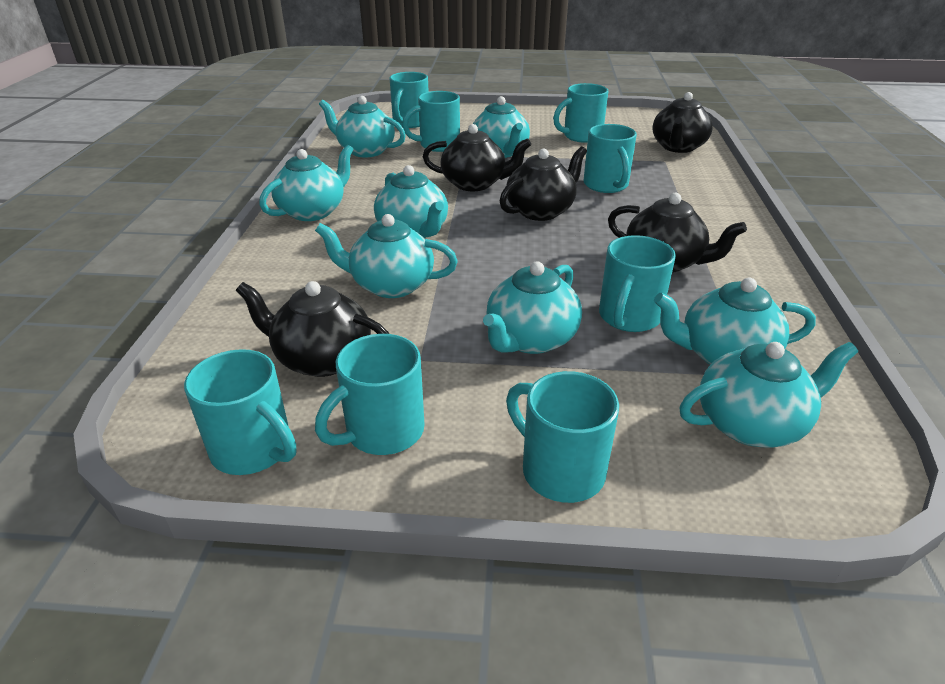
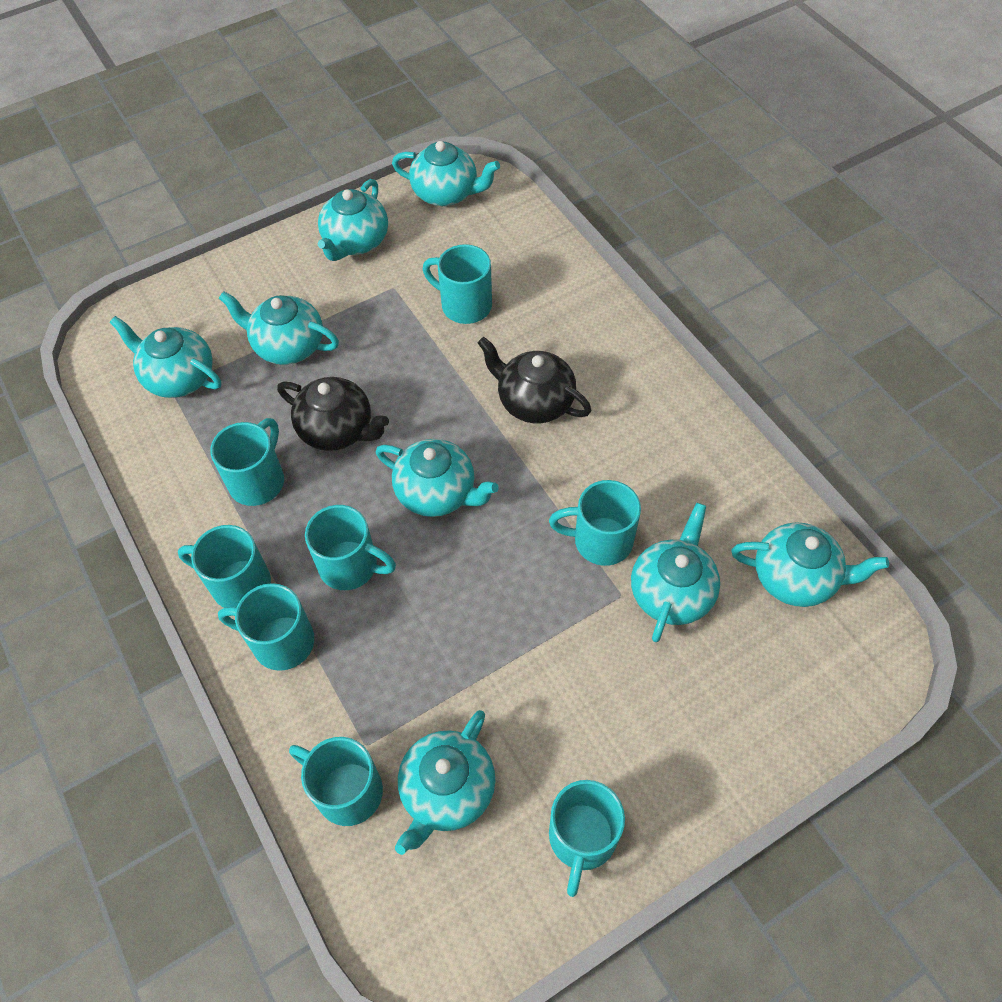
black teapot: [236,281,389,377] [423,124,531,191] [500,146,587,221] [608,193,747,273] [652,92,713,153] = 5 -> [277,377,389,451] [478,337,591,423] = 2

